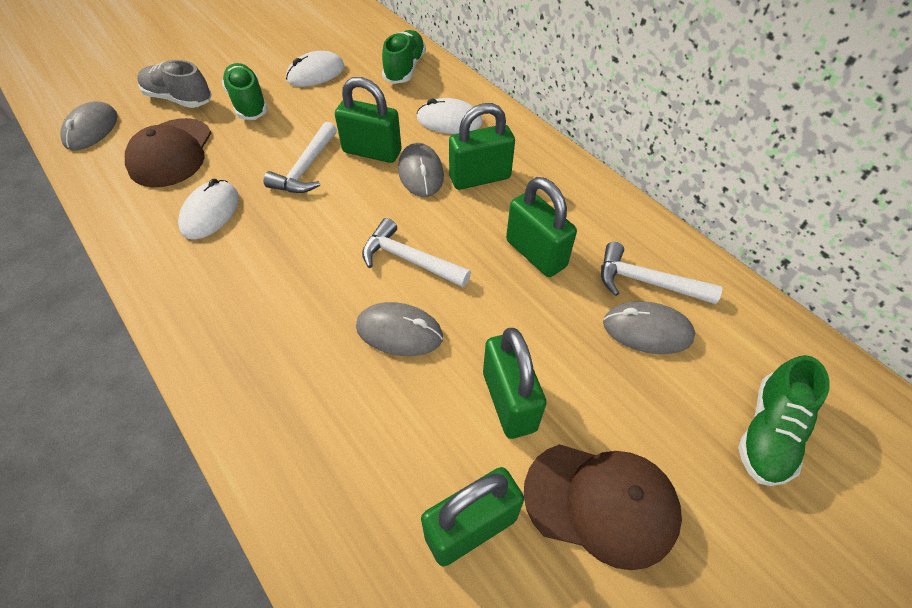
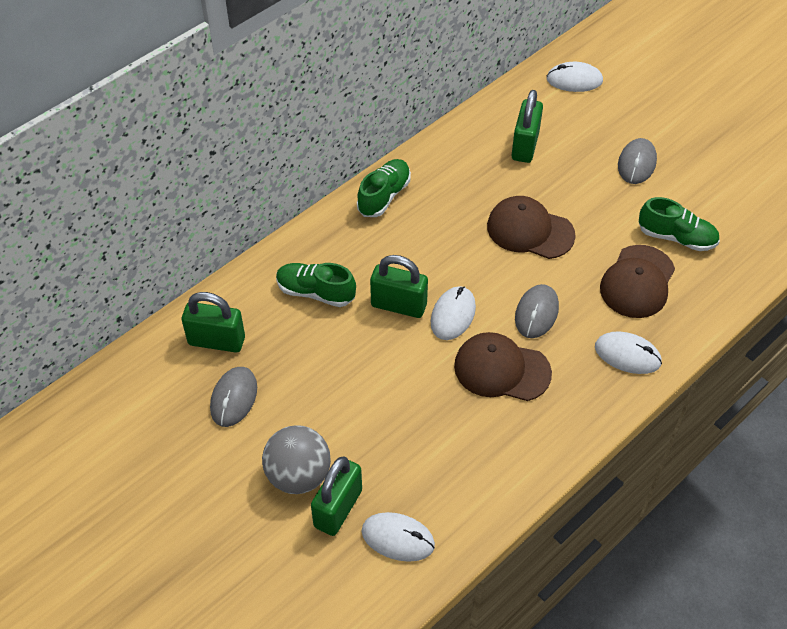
brown cap: [125,118,211,187] [524,444,682,570] = 2 -> [454,332,552,401] [487,196,576,259] [600,245,675,318] = 3
green padlock: [335,77,402,163] [421,467,524,567] [449,103,515,190] [483,328,547,439] [506,177,577,277] = 5 -> [182,292,245,352] [311,456,362,536] [370,255,428,318] [512,90,543,163] = 4
grey ball: none = 0 -> [262,425,331,494] = 1
grey mouse: [60,101,118,150] [356,302,443,356] [398,143,444,197] [603,301,695,354] = 4 -> [210,367,257,427] [515,284,559,338] [618,138,657,184] = 3
grey shoe: [137,60,212,108] = 1 -> none = 0
white hammer: [263,122,337,193] [362,218,471,287] [601,242,722,304] = 3 -> none = 0
white mouse: [178,179,239,239] [286,51,345,87] [417,98,482,134] = 3 -> [362,512,435,562] [431,286,476,340] [547,62,603,92] [595,331,662,374] = 4

